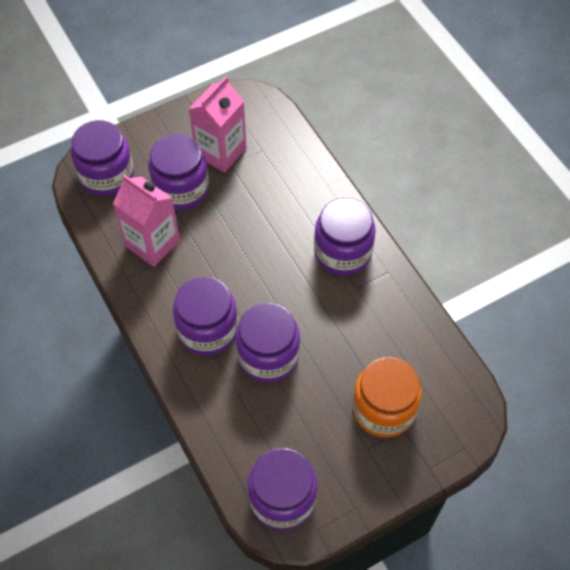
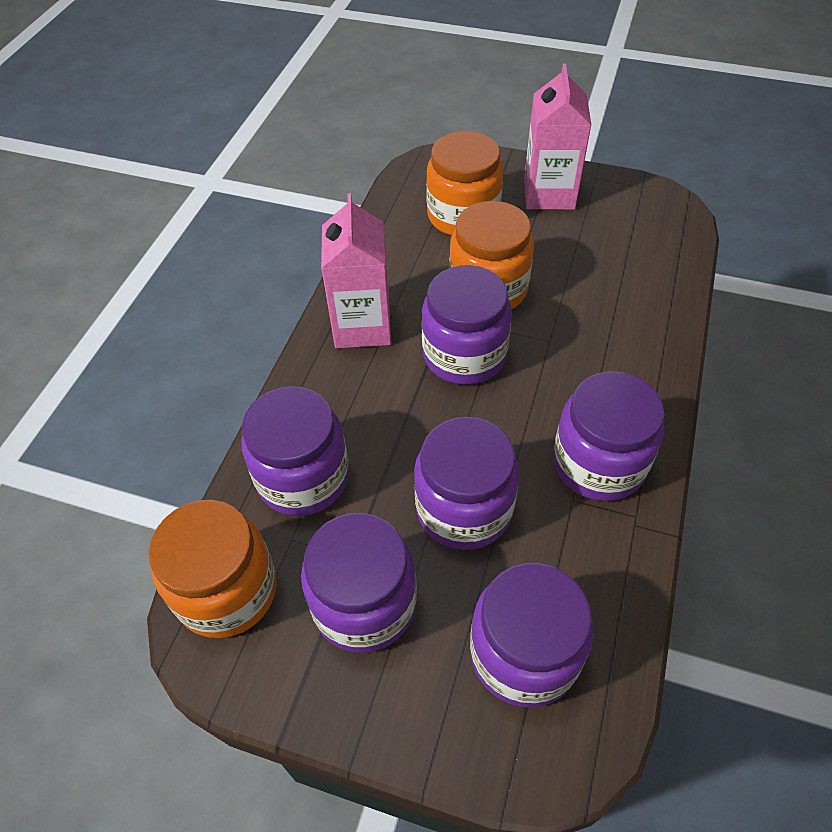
orange jar: [352,357,421,438] = 1 -> [149,500,277,638] [426,131,504,236] [449,201,534,309] = 3

